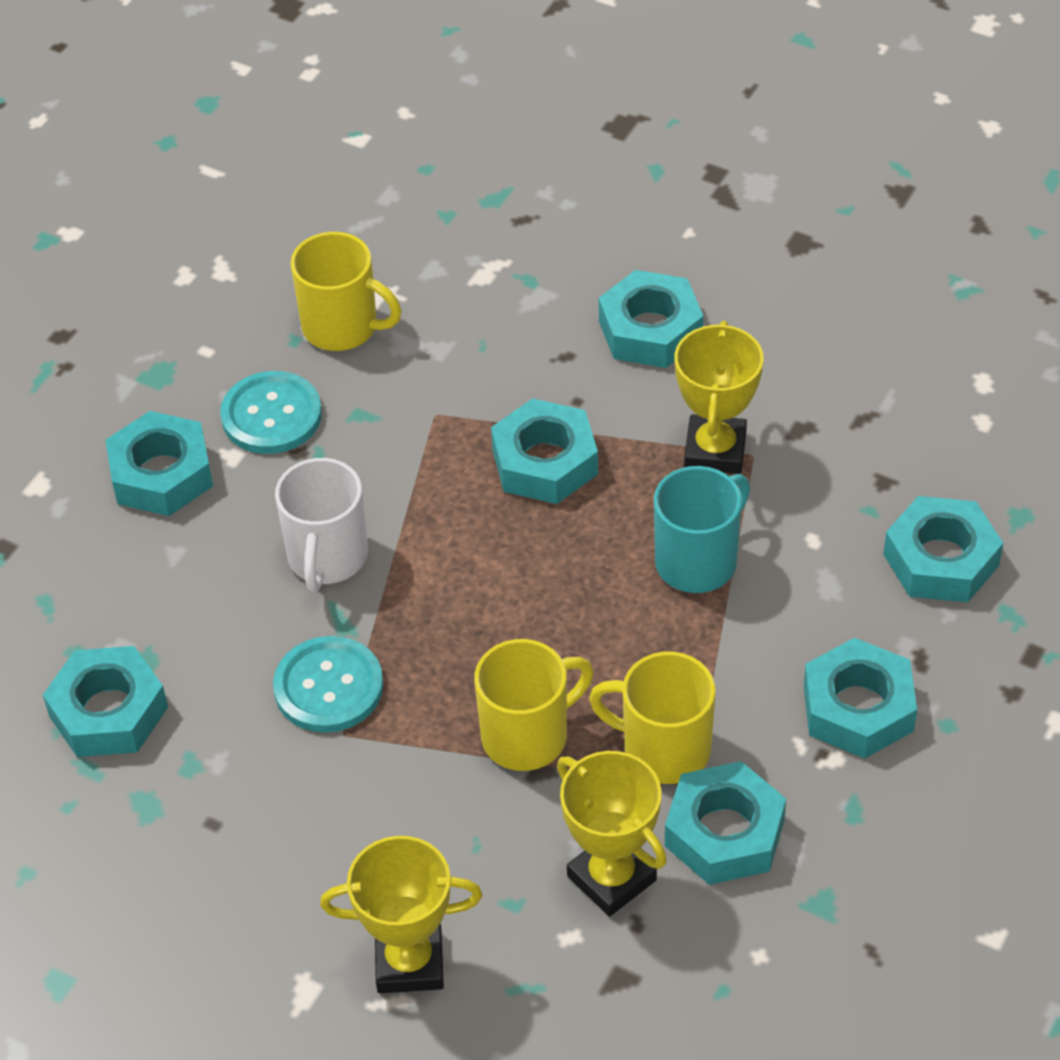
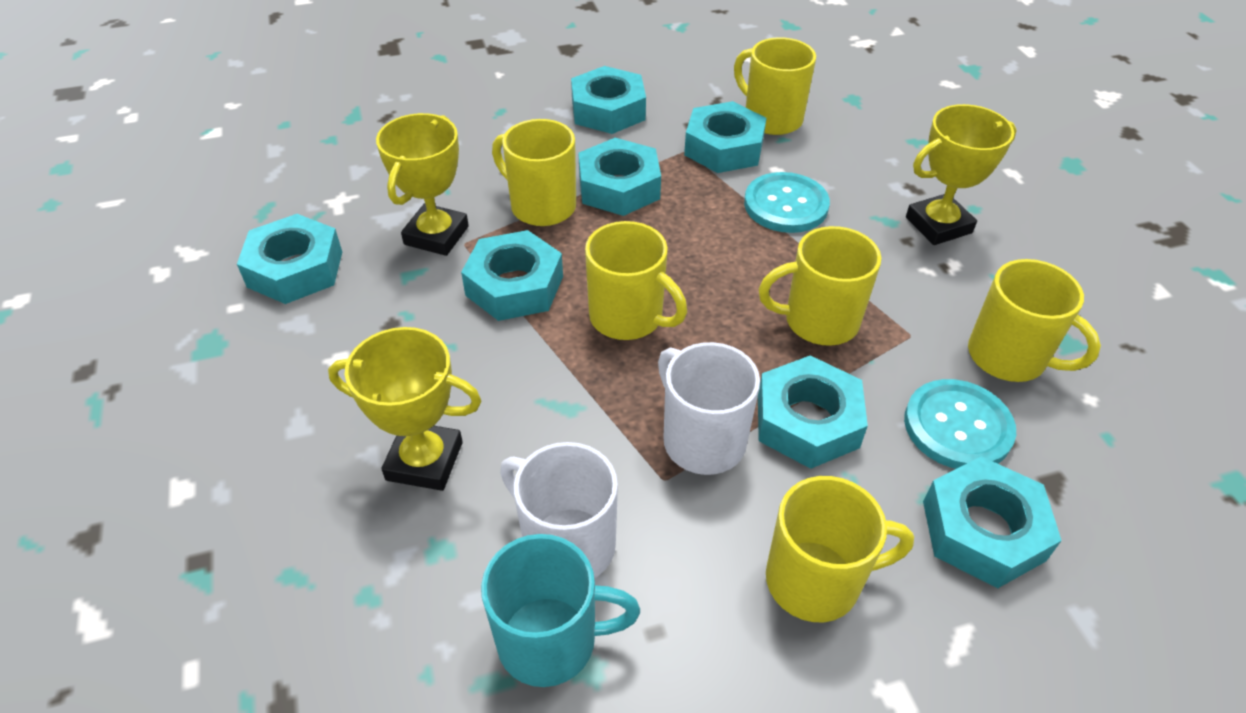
white mug: [275,458,368,591] = 1 -> [500,442,618,578] [658,342,760,475] = 2
yellow mug: [291,232,402,351] [474,639,593,771] [589,652,716,784] = 3 -> [492,119,576,226] [585,221,687,340] [734,37,816,135] [759,226,881,346] [766,476,914,622] [968,259,1101,382] = 6

